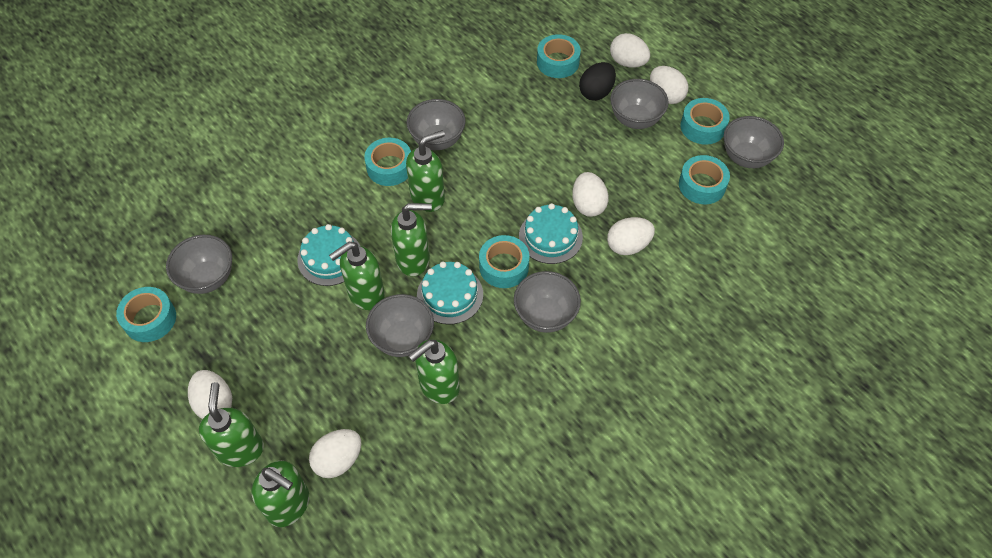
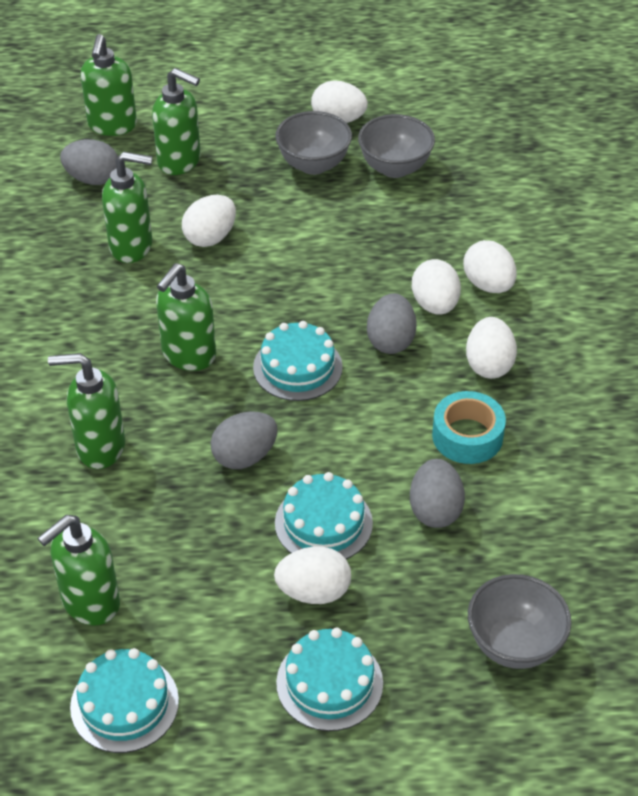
black egg: [579,62,616,101] = 1 -> none = 0
grey bowl: [166,235,232,294] [366,294,434,357] [407,99,465,150] [514,271,581,333] [610,79,669,129] [724,116,784,168] = 6 -> [275,111,352,175] [358,114,435,178] [468,574,571,669] = 3
grey egg: none = 0 -> [60,139,118,185] [211,411,277,469] [367,293,417,354] [410,459,465,528] = 4
turquoise cake: [297,224,360,286] [417,262,483,325] [519,203,583,264] = 3 -> [70,648,179,753] [253,321,343,401] [275,472,373,559] [276,628,383,731] = 4
turquoise tape: [116,287,176,342] [364,138,411,186] [479,235,529,288] [537,34,581,78] [679,155,730,204] [680,98,730,145] = 6 -> [432,391,506,464] = 1

